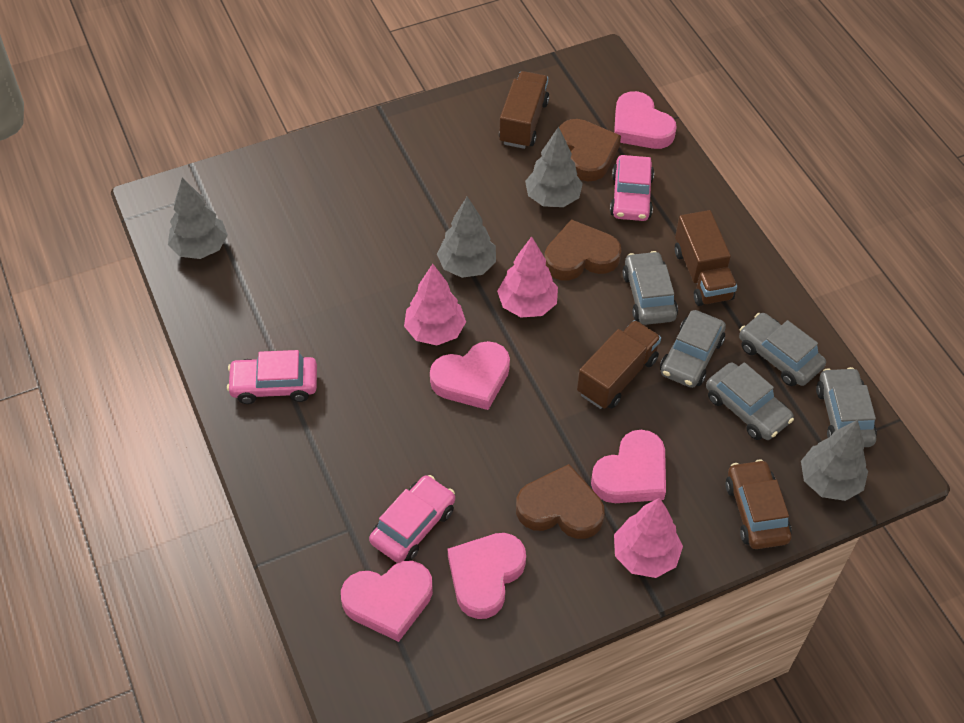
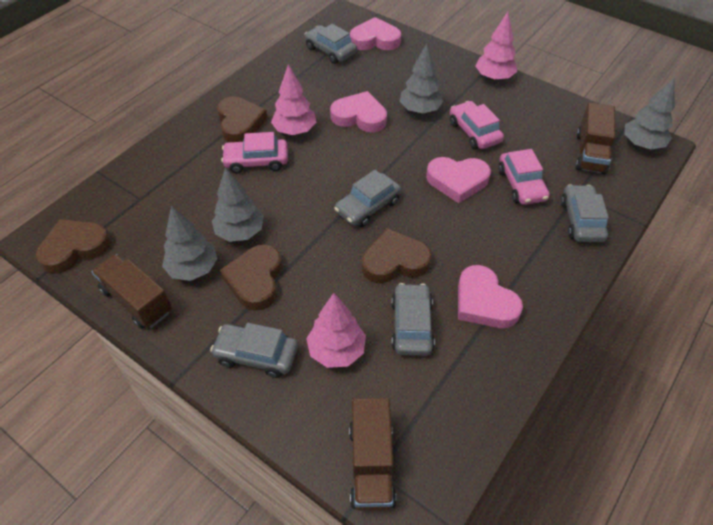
brown car: [725,459,792,549] = 1 -> none = 0
brown heart: [516,464,605,539] [544,219,622,280] [559,119,621,181] = 3 -> [36,219,111,274] [217,96,268,142] [220,244,282,311] [362,228,432,283] = 4
pink heart: [341,561,433,642] [430,341,510,410] [448,533,526,619] [591,430,666,503] [614,91,677,149] = 5 -> [330,91,387,132] [350,17,401,50] [426,157,491,203] [458,265,523,328] = 4

